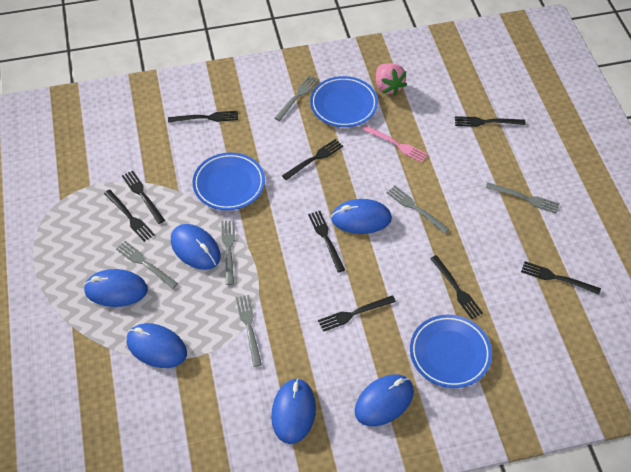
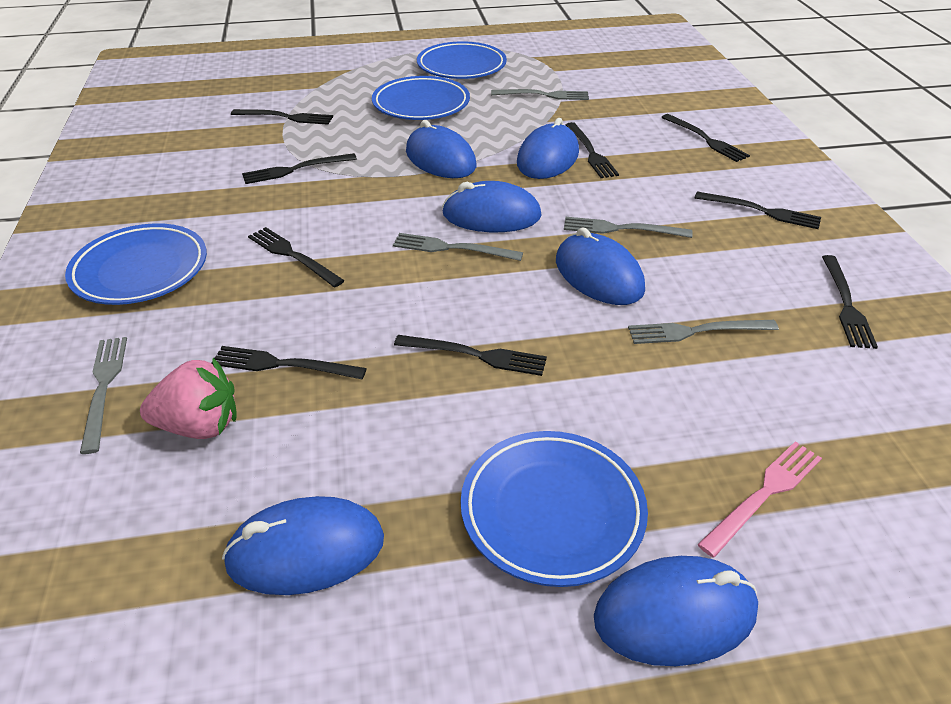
blue plate: [193,152,265,210] [310,76,378,127] [410,315,492,388] = 3 -> [65,223,207,305] [372,76,470,120] [417,41,507,79] [461,431,648,587] = 4
grey fork: [116,241,178,289] [221,220,235,285] [236,295,262,367] [274,75,319,121] [386,186,449,234] [486,182,560,213] = 6 -> [80,337,127,454] [393,233,523,261] [491,89,589,100] [564,217,693,238] [628,320,779,344] = 5

